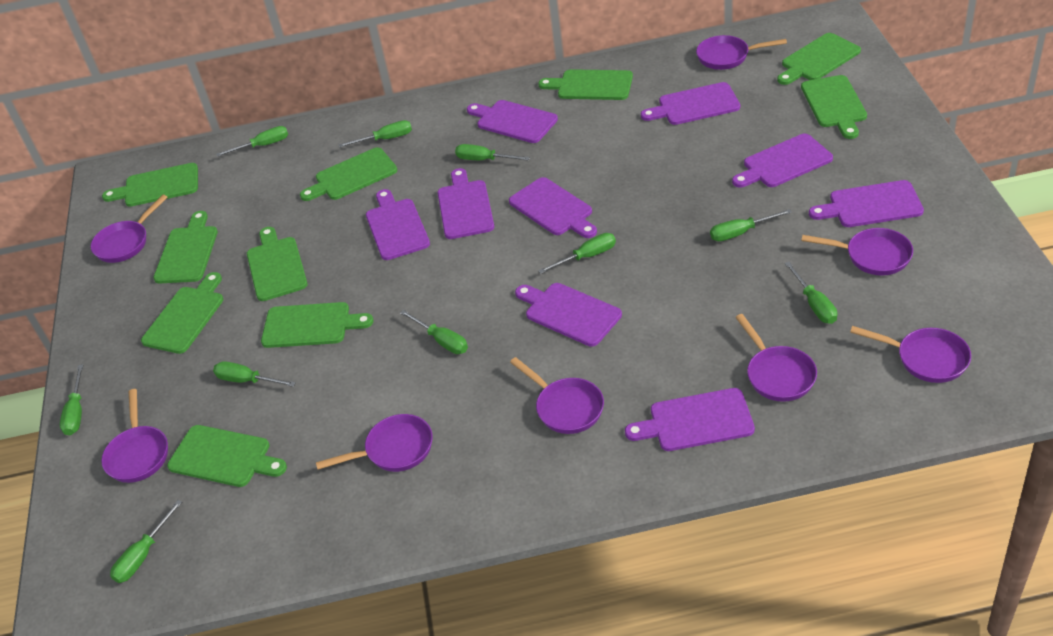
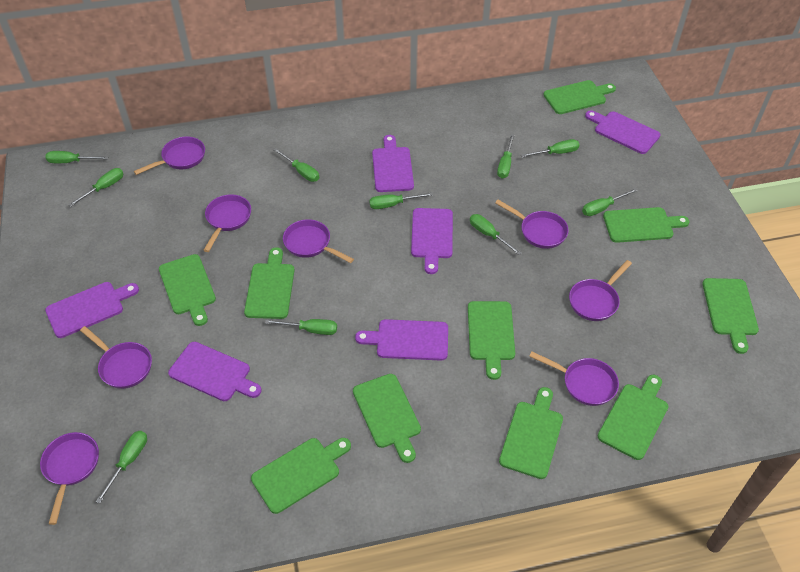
purple cutting board: [366,189,430,260] [438,168,494,239] [467,100,558,143] [509,177,597,238] [515,283,622,347] [625,388,755,451] [641,82,740,125] [732,134,833,188] [809,180,924,227] = 9 -> [45,282,139,338] [168,342,262,401] [355,319,448,361] [372,135,414,192] [411,208,453,274] [585,110,661,154] = 6

